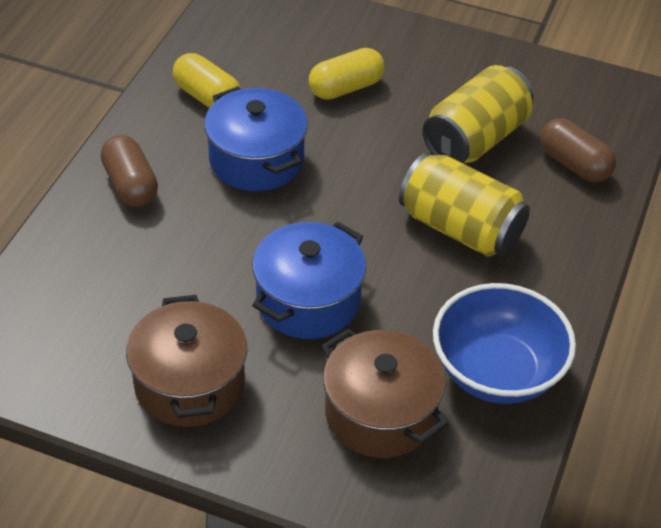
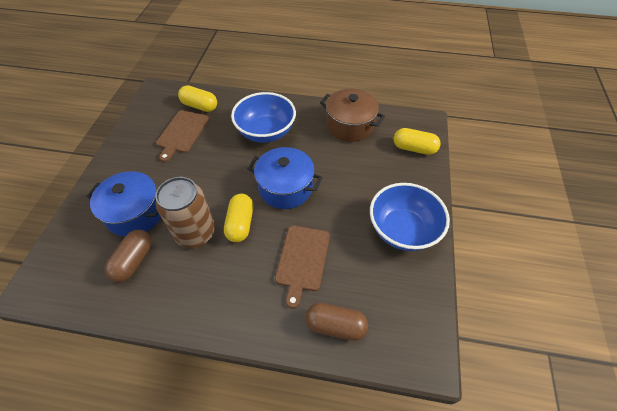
blue bowl: [433,283,576,404] = 1 -> [231,92,296,143] [370,183,450,251] = 2
brown can: none = 0 -> [155,177,215,248] = 1
brown cutting board: none = 0 -> [156,110,209,162] [275,226,330,309] = 2
brown pot: [126,295,247,427] [322,328,448,458] = 2 -> [320,89,385,142] = 1
yellow can: [399,152,530,257] [422,65,534,163] = 2 -> none = 0
yellow capsule: [173,53,241,108] [309,48,385,100] = 2 -> [178,85,217,112] [224,194,253,242] [394,128,441,155] = 3

